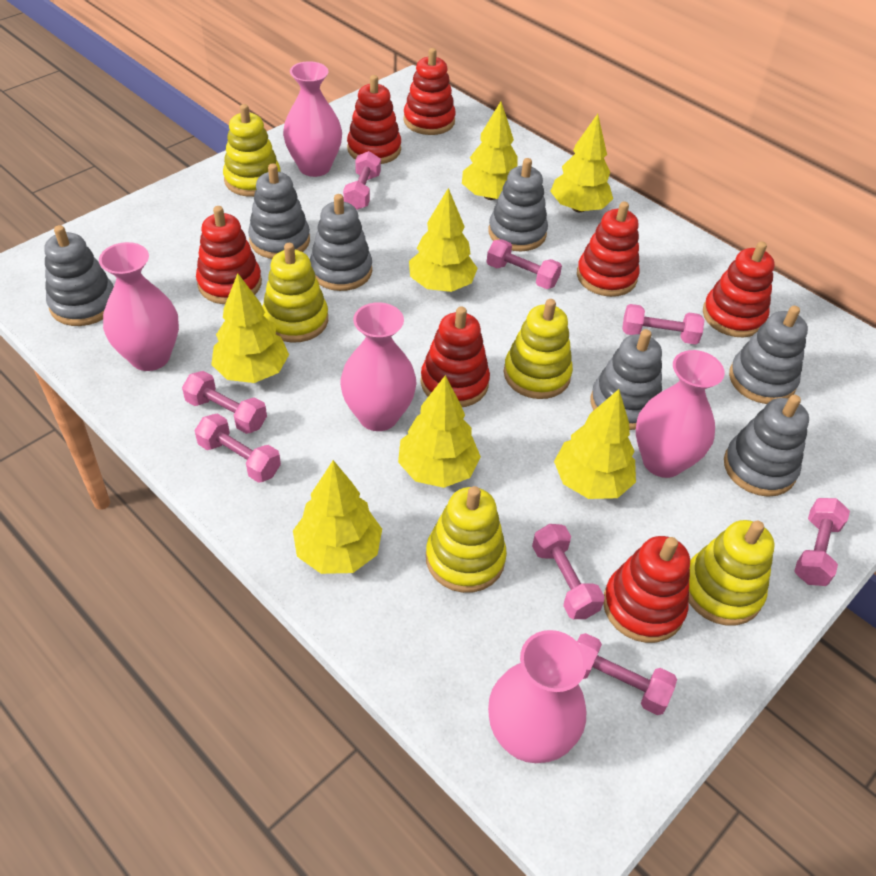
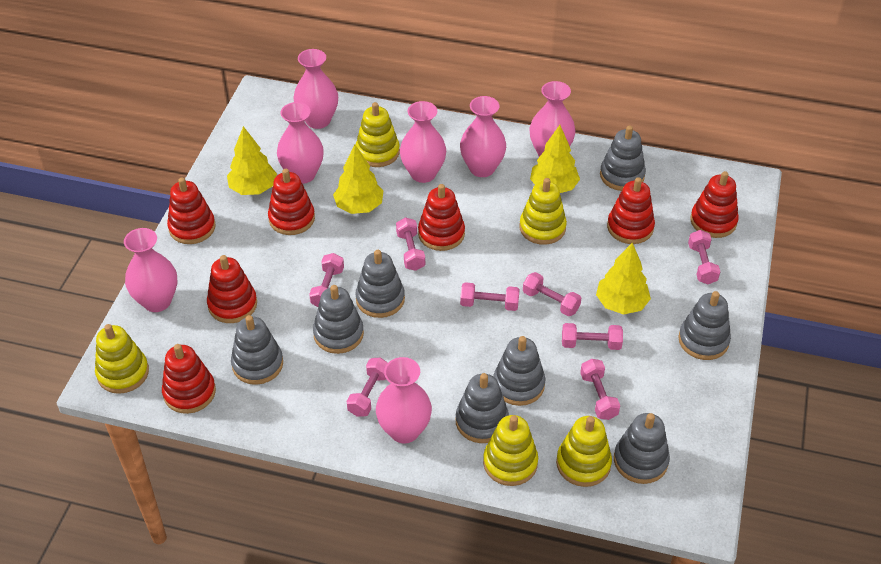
grey stacking toy: [44,225,114,326] [248,163,310,259] [310,194,372,291] [488,158,548,251] [590,329,662,430] [724,395,809,497] [729,306,808,404] = 7 -> [231,315,283,385] [313,285,364,354] [355,250,405,318] [456,373,509,443] [493,336,545,406] [600,125,646,191] [614,413,670,484] [678,291,731,360] = 8
pink vase: [99,242,179,371] [283,61,342,177] [340,302,417,431] [488,630,587,763] [636,350,725,478] = 5 -> [124,228,177,312] [277,102,324,184] [293,49,338,129] [376,357,432,444] [400,101,446,183] [460,96,506,177] [529,81,576,157] = 7
yellow tree: [211,273,289,383] [293,460,382,574] [398,375,481,488] [409,188,478,292] [462,101,518,200] [550,114,613,212] [554,389,636,499] = 7 -> [227,126,277,195] [333,145,383,214] [530,125,580,193] [596,243,651,315] = 4

